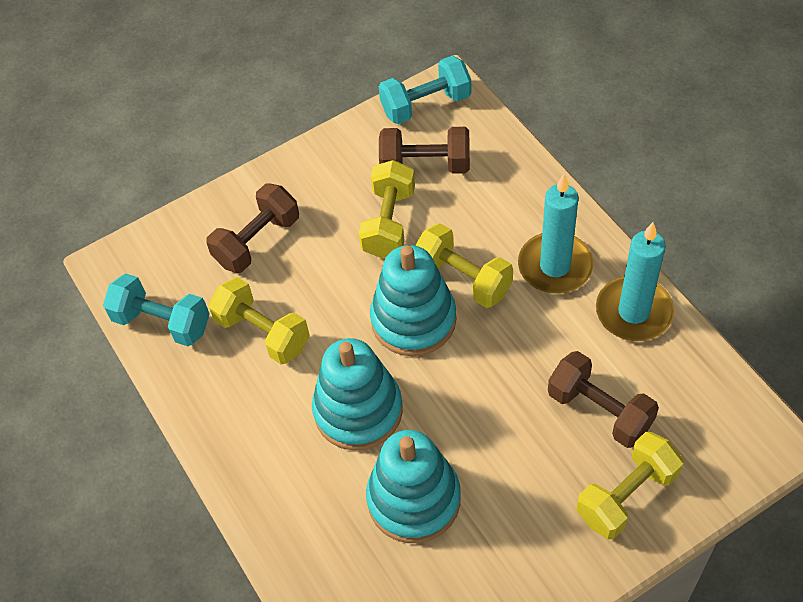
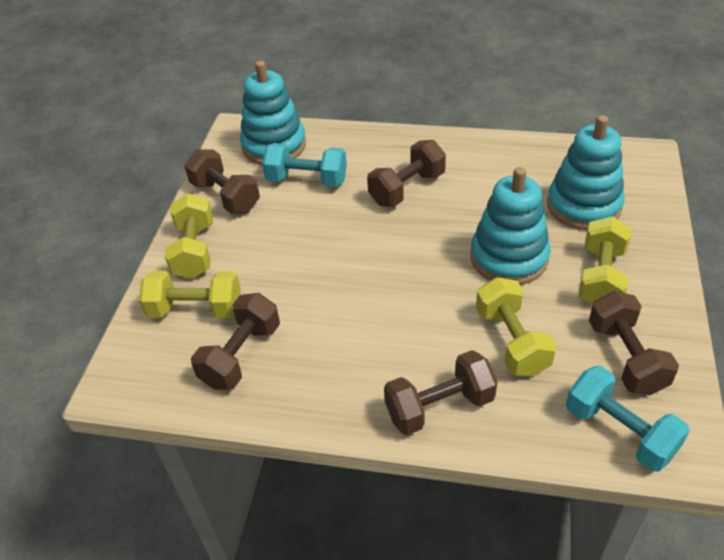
brown dumbbell: [206,184,299,273] [379,127,470,174] [548,351,659,448] = 3 -> [184,149,260,214] [191,293,280,390] [367,140,446,207] [384,350,497,435] [589,291,679,395] = 5
turquoise candle: [518,174,593,294] [596,222,674,341] = 2 -> none = 0

